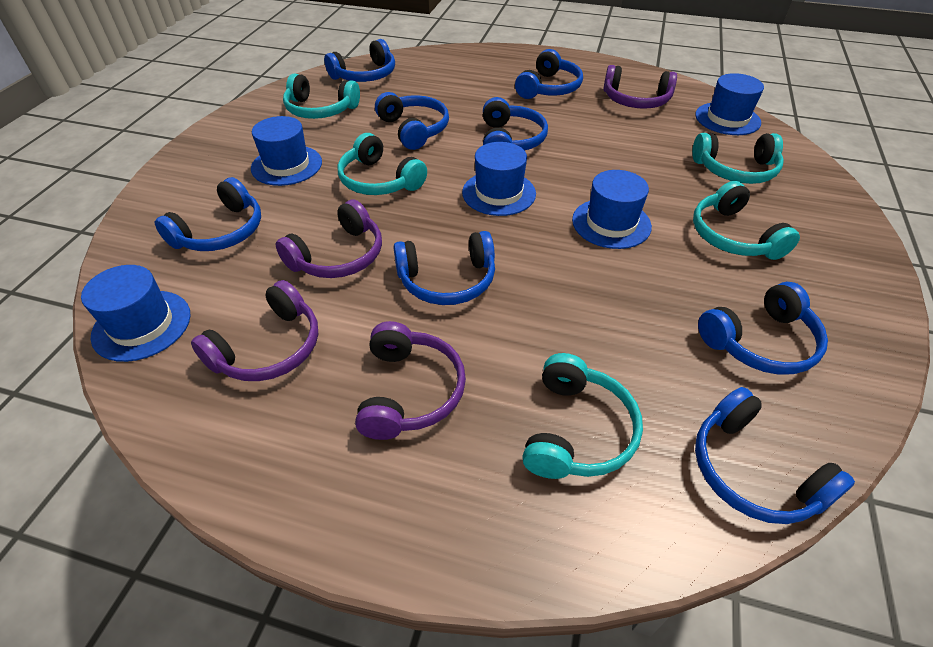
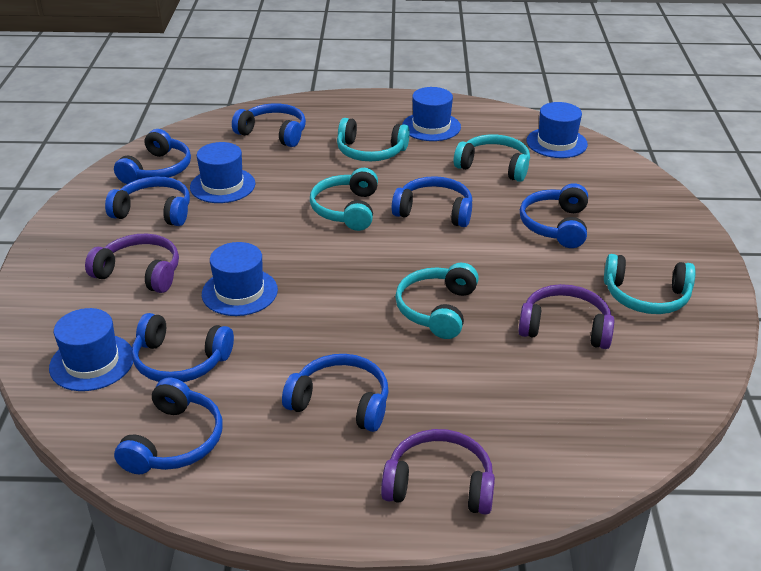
purple headphones: [191,280,318,381] [276,199,382,278] [355,321,466,440] [603,65,677,109] = 4 -> [85,234,179,293] [381,429,495,515] [518,284,614,349] = 3

